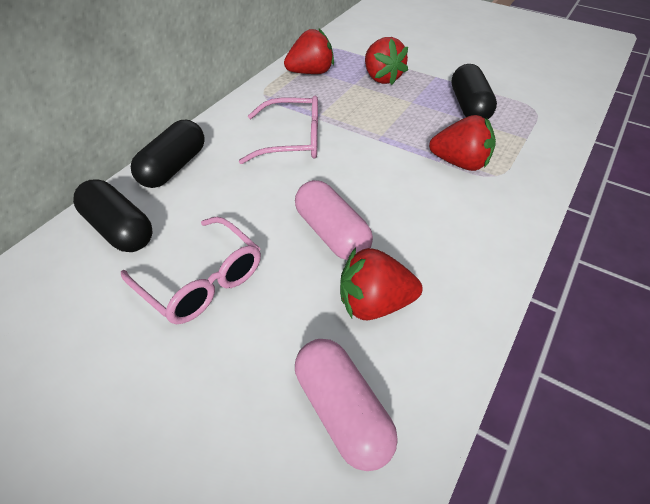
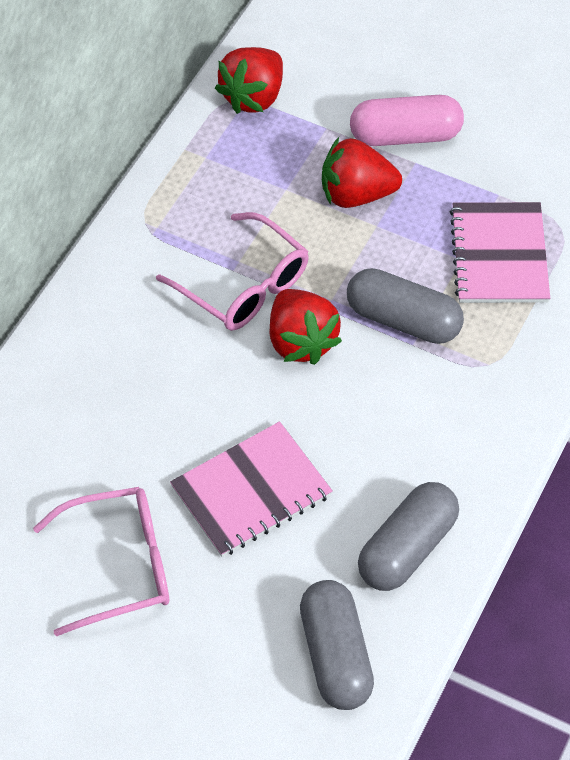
black capsule: [73,179,153,252] [131,120,205,188] [452,64,497,119] = 3 -> none = 0
grey capsule: none = 0 -> [300,580,374,710] [347,268,464,344] [358,482,459,591] = 3
pink capsule: [295,180,373,260] [295,339,398,471] = 2 -> [350,95,464,146] = 1
pink notebook: none = 0 -> [170,421,333,557] [450,202,550,303] = 2
red strawberry: [284,29,334,74] [340,247,422,320] [365,37,408,85] [429,115,496,171] = 4 -> [215,47,283,114] [270,289,342,365] [322,137,402,208] = 3

